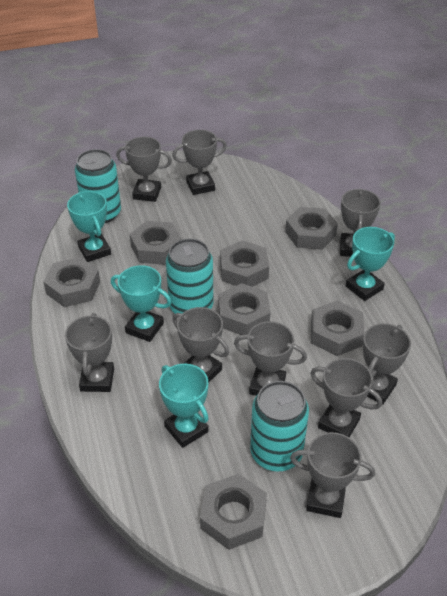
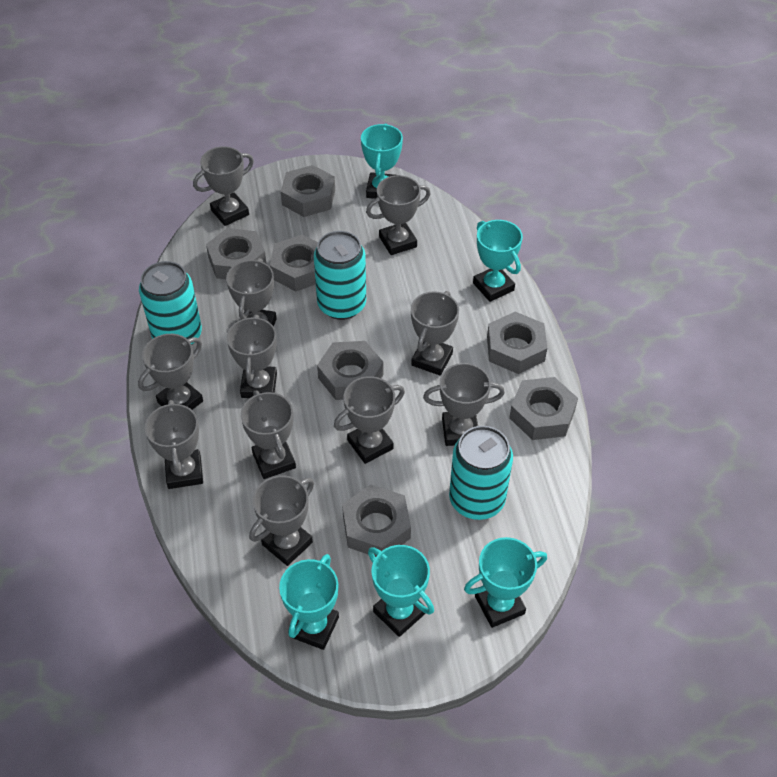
grey trophy: [65,313,114,392] [116,137,172,202] [172,130,227,195] [172,307,229,383] [234,321,307,396] [290,432,375,518] [310,358,382,437] [340,189,381,257] [363,323,411,405] = 9 -> [138,334,203,410] [145,400,203,489] [193,146,254,226] [226,258,277,327] [227,315,277,398] [241,391,296,479] [249,475,314,566] [334,376,405,464] [366,175,431,255] [411,291,459,376] [423,363,505,446] = 11
turquoise trophy: [67,191,111,262] [111,265,172,342] [159,364,209,448] [346,227,395,301] = 4 -> [279,554,339,650] [361,124,403,199] [368,545,434,637] [464,537,547,628] [473,220,523,302] = 5

